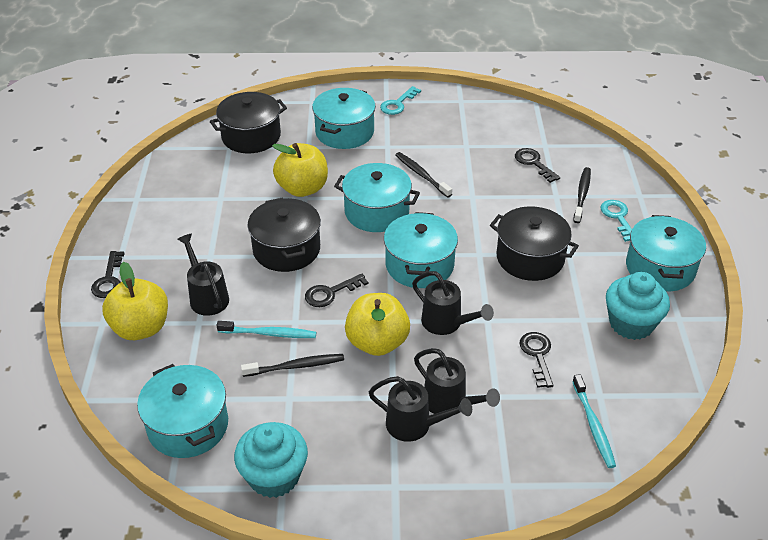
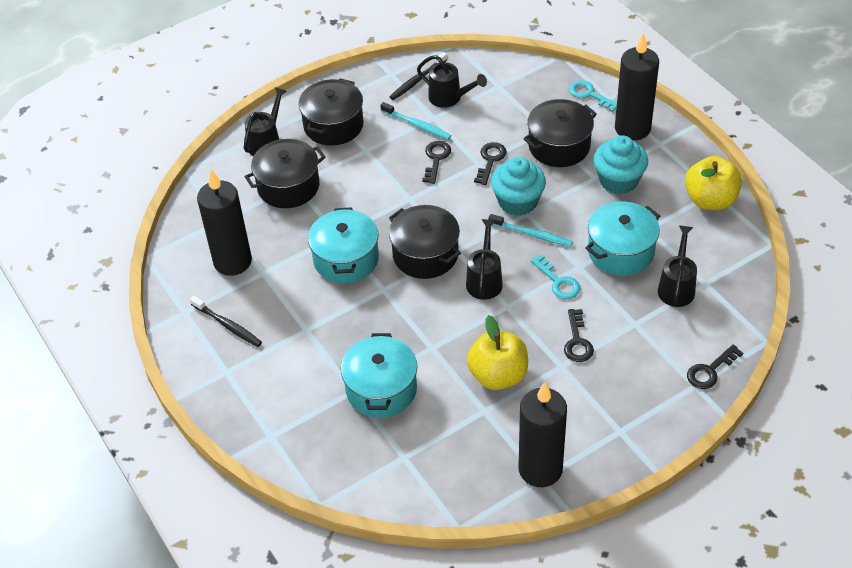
black candle: none = 0 -> [197,169,252,276] [518,382,567,487] [615,33,659,141] = 3
black pot: [210,92,287,153] [248,198,321,272] [490,206,579,281] = 3 -> [245,139,325,208] [299,78,364,146] [389,205,461,279] [523,99,597,167] = 4
black toothbrush: [241,354,344,377] [396,152,452,198] [573,167,591,223] = 3 -> [190,296,262,347] [390,52,447,100] = 2
turquoise pot: [137,364,228,458] [312,88,376,149] [334,163,420,232] [384,212,458,288] [626,215,706,291] = 5 -> [308,207,379,283] [341,333,417,418] [585,202,660,276] = 3
yellow apple: [102,262,168,340] [272,143,328,197] [345,293,410,356] = 3 -> [467,315,528,390] [685,156,742,210] = 2

